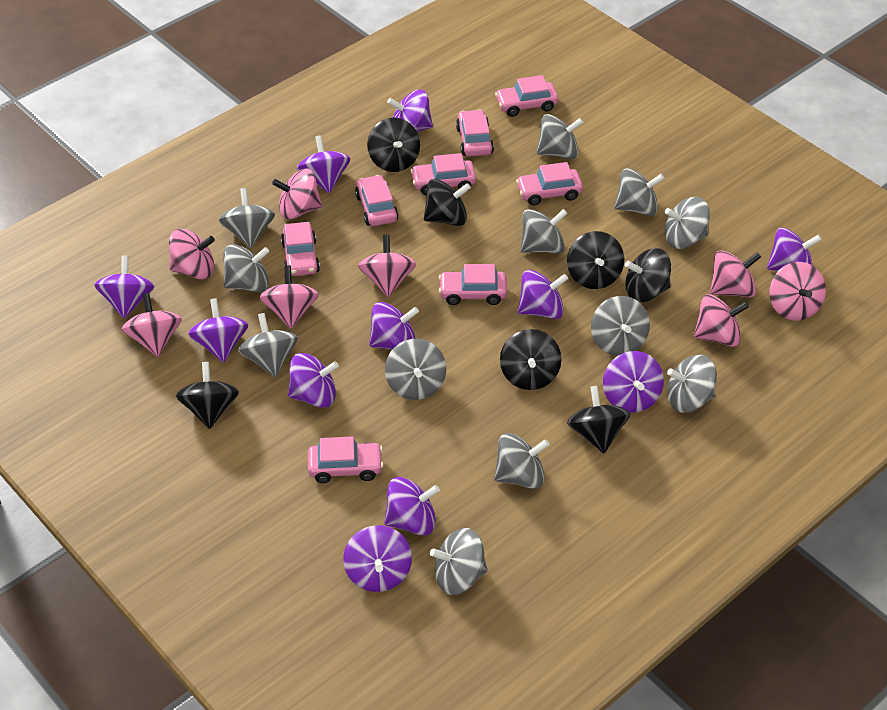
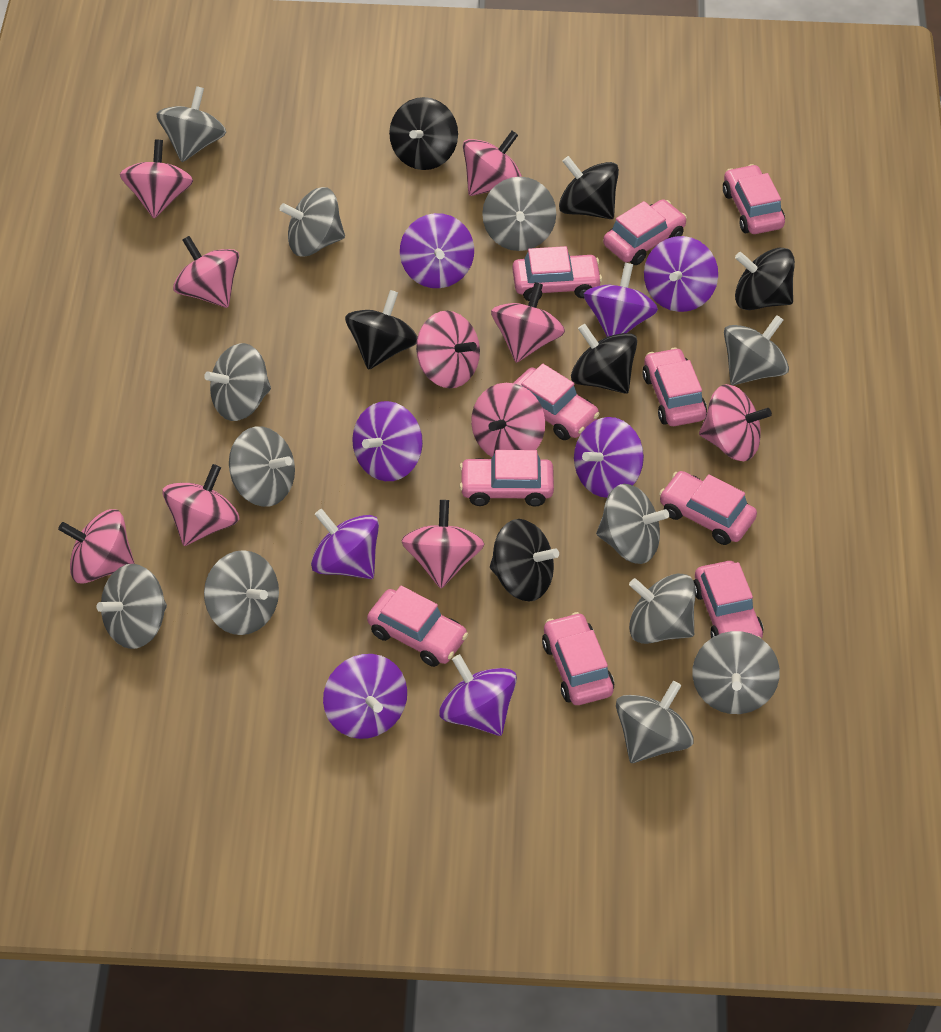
black spinning top: [176,362,239,429] [367,118,420,172] [424,179,471,226] [500,329,562,390] [567,231,624,289] [567,386,630,453] [625,248,671,303] = 7 -> [345,290,418,370] [389,97,458,170] [490,519,559,601] [559,156,619,219] [571,324,637,394] [735,248,795,310] = 6
pink car: [281,222,320,276] [308,436,383,483] [355,175,399,226] [410,153,476,195] [439,264,507,305] [456,109,494,156] [495,75,558,117] [516,162,583,206] = 8 -> [367,586,468,667] [459,450,554,506] [512,246,602,301] [514,363,600,440] [542,612,614,705] [603,199,687,265] [642,347,707,426] [659,471,757,545] [694,561,763,639] [723,164,785,234] = 10
pink spinning top: [121,293,182,357] [169,229,215,279] [259,265,319,329] [272,168,322,220] [358,235,416,297] [693,294,749,347] [710,250,761,297] [769,262,826,321] = 8 -> [58,509,135,584] [120,139,193,218] [163,464,240,546] [173,236,239,308] [401,500,484,588] [416,311,480,388] [463,131,522,196] [471,383,545,457] [491,282,565,363] [699,384,772,461] = 10
purple spinning top: [94,255,155,318] [188,298,249,363] [288,353,339,408] [297,135,350,194] [343,525,412,592] [369,302,419,350] [384,477,440,535] [387,90,433,132] [518,270,568,319] [603,351,664,413] [767,227,822,271] = 11 -> [311,509,379,579] [323,654,407,739] [352,401,423,481] [400,213,474,288] [439,654,517,736] [574,417,644,498] [584,263,658,337] [644,236,718,312] = 8

